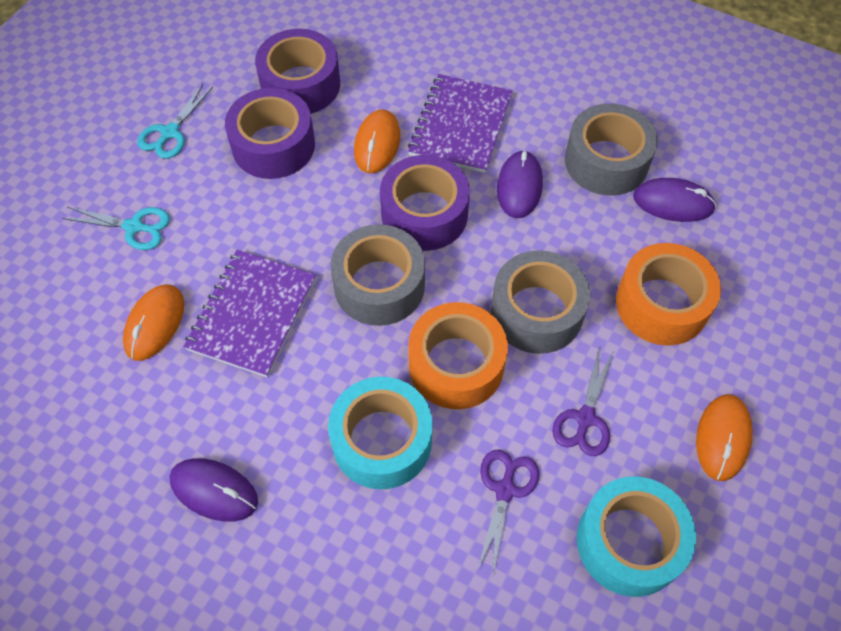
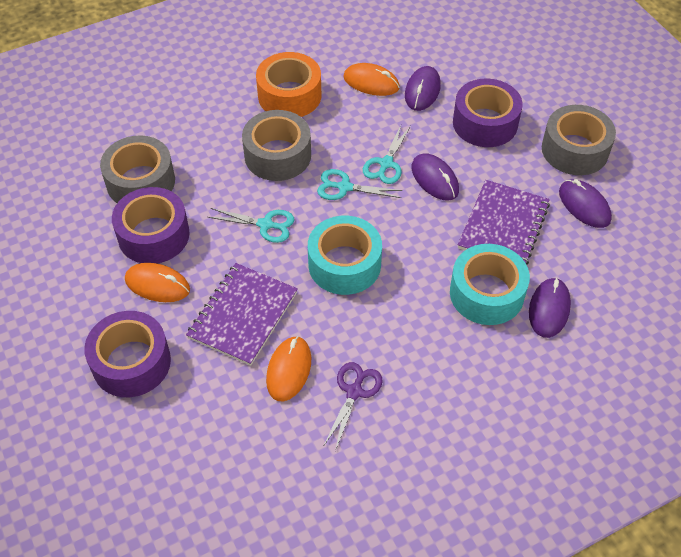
orange tape: [408,302,508,409] [616,243,721,346] = 2 -> [256,52,321,117] = 1
purple mouse: [170,458,258,522] [497,150,543,218] [633,178,716,222] = 3 -> [405,66,441,111] [412,153,459,201] [529,278,571,338] [559,179,612,228] = 4
purple scissors: [477,450,539,574] [552,346,613,456] = 2 -> [324,362,383,451] = 1
turquoise scissors: [62,207,170,250] [137,84,213,159] = 2 -> [208,208,294,243] [317,169,403,200] [363,125,411,184] = 3

